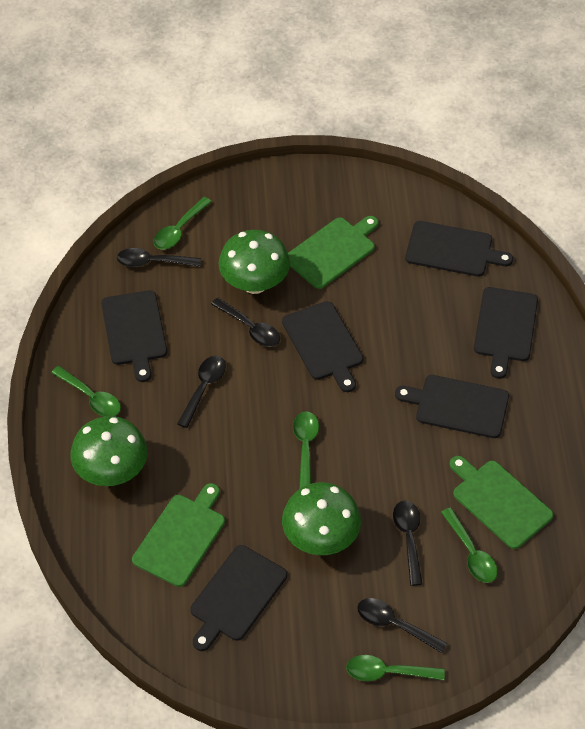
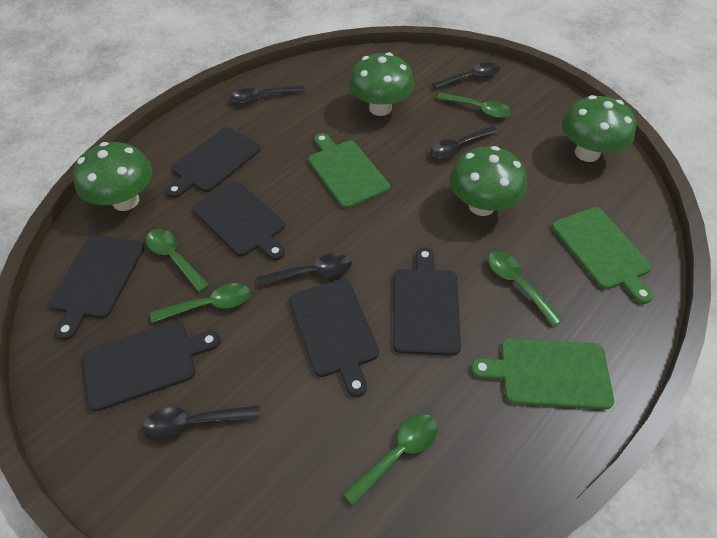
green mushroom: [70,416,148,486] [218,230,290,294] [282,482,361,555] = 3 -> [73,142,152,211] [349,52,414,116] [450,146,527,216] [562,95,636,162] = 4

